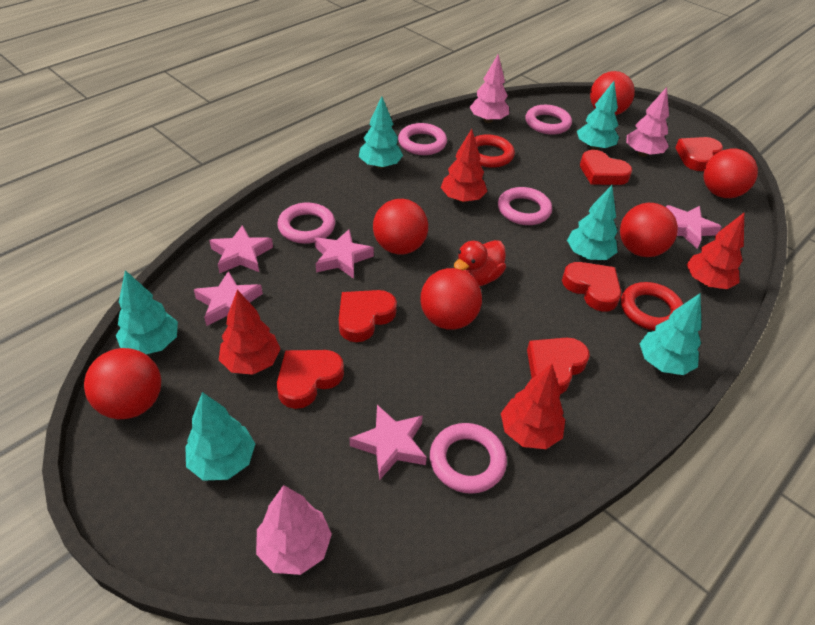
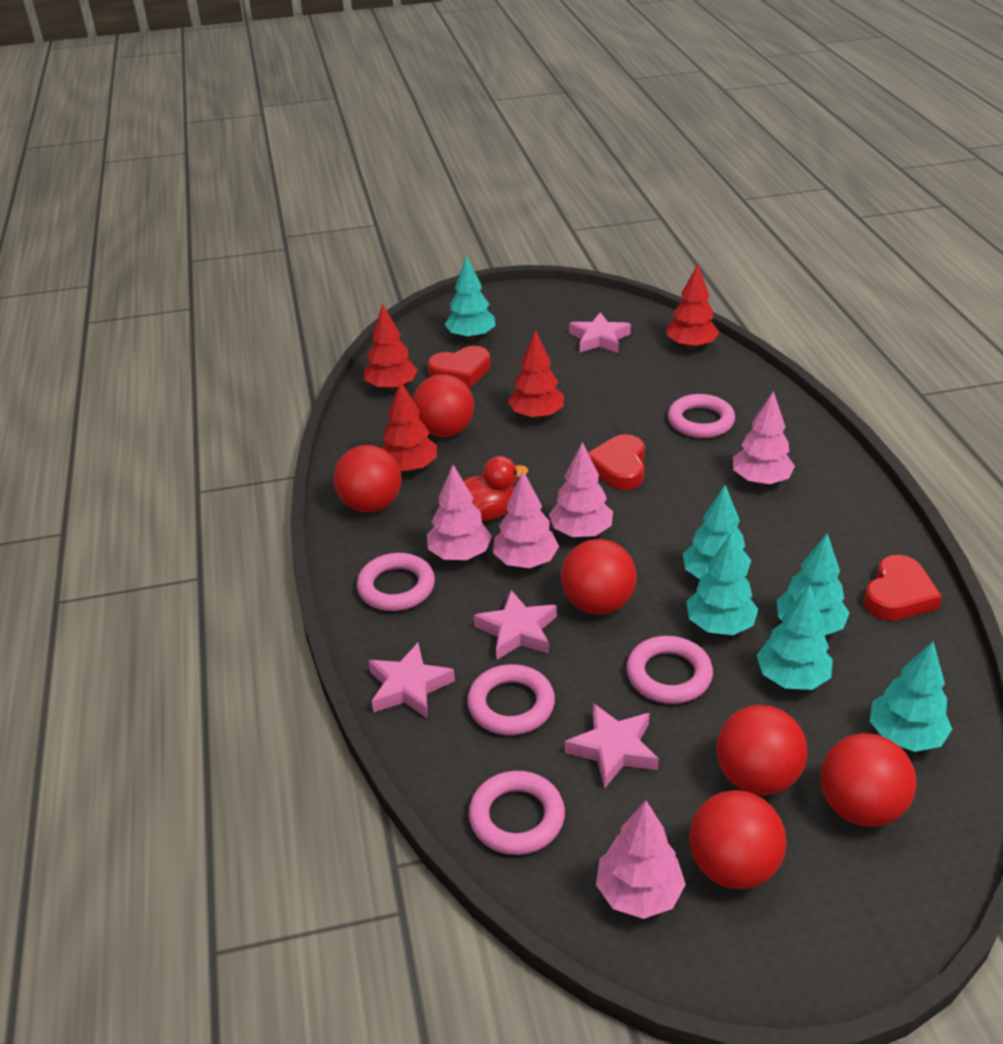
pink star: [194,271,263,326] [209,225,273,273] [314,229,374,279] [350,405,427,480] [666,205,722,248] = 5 -> [369,643,455,718] [474,590,557,660] [565,703,659,789] [569,312,631,353] = 4
pink tree: [256,485,332,575] [469,54,509,123] [626,87,669,157] = 3 -> [427,465,492,560] [493,471,559,568] [549,442,613,537] [596,801,686,919] [733,391,795,485] = 5
red heart: [277,350,344,409] [339,290,397,342] [527,338,590,394] [562,262,621,312] [580,150,632,185] [675,137,723,171] = 6 -> [428,346,490,387] [588,434,645,490] [864,555,942,621] = 3
red ring: [475,135,515,168] [621,282,683,331] = 2 -> none = 0

